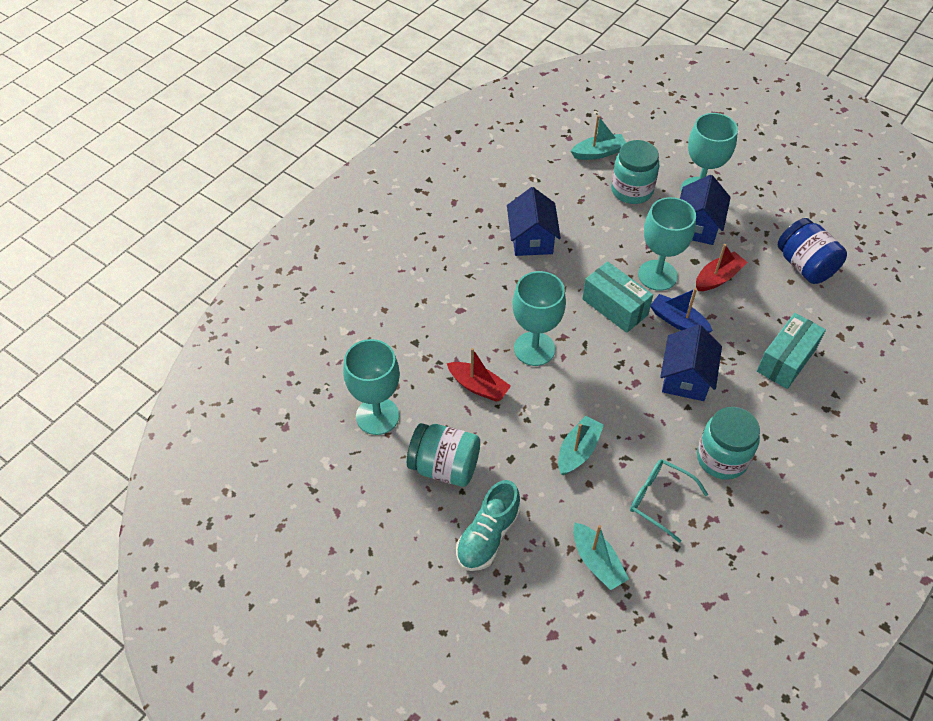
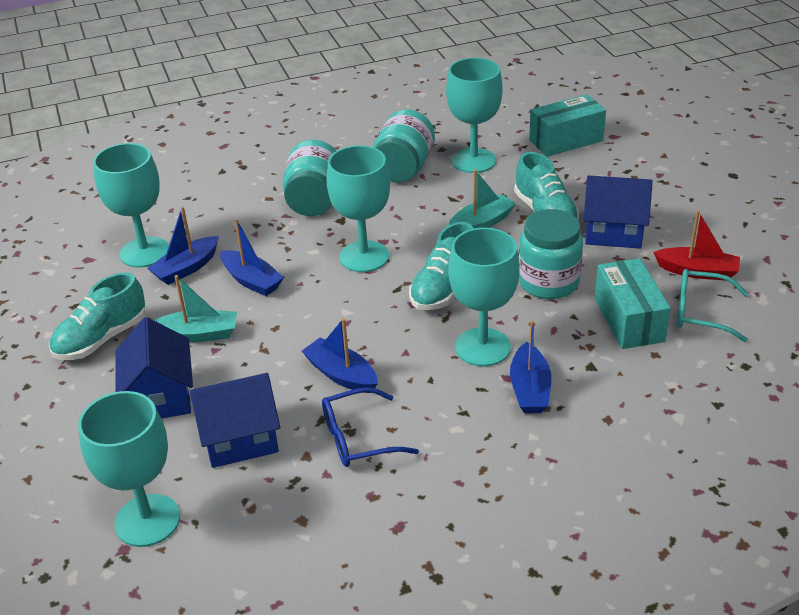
blue boat: [651,288,713,333] = 1 -> [147,206,219,285] [220,219,284,296] [302,318,378,393] [510,320,551,413] = 4
blue glasses: none = 0 -> [322,387,419,467] = 1
blue jar: [778,218,847,284] = 1 -> none = 0
red boat: [447,348,511,402] [696,244,748,291] = 2 -> [653,210,740,280] = 1
turquoise boat: [558,416,604,475] [571,115,626,160] [573,523,629,590] = 3 -> [154,275,237,342] [448,169,516,228] = 2
turquoise goblet: [343,339,400,435] [512,271,566,366] [638,197,696,291] [681,113,738,192] = 4 -> [78,391,180,547] [93,143,169,268] [327,145,390,272] [446,58,503,173] [448,228,520,366] = 5
turquoise shoe: [456,480,521,571] = 1 -> [49,272,146,360] [409,222,474,310] [514,152,579,221] = 3

